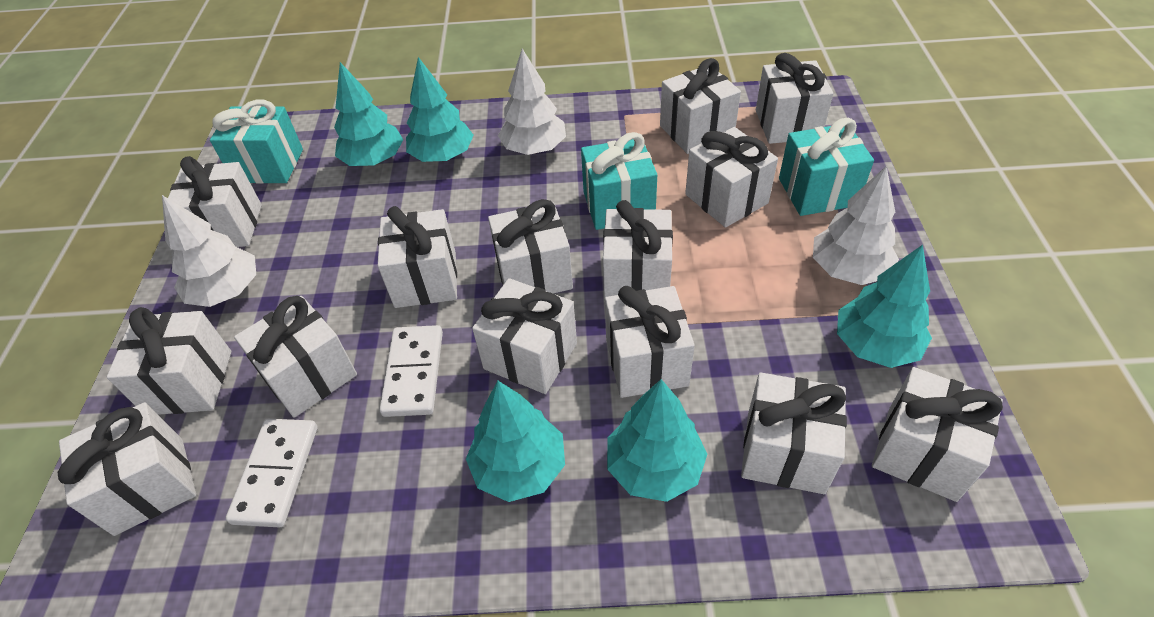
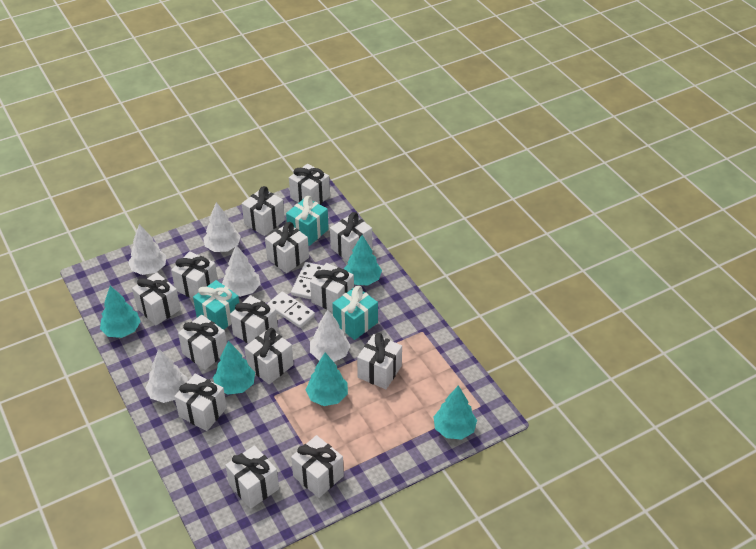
white tree: [162,195,256,307] [498,49,566,155] [813,166,899,285] = 3 -> [128,224,166,275] [146,349,188,403] [203,202,241,252] [222,245,260,297] [310,310,351,362] = 5

